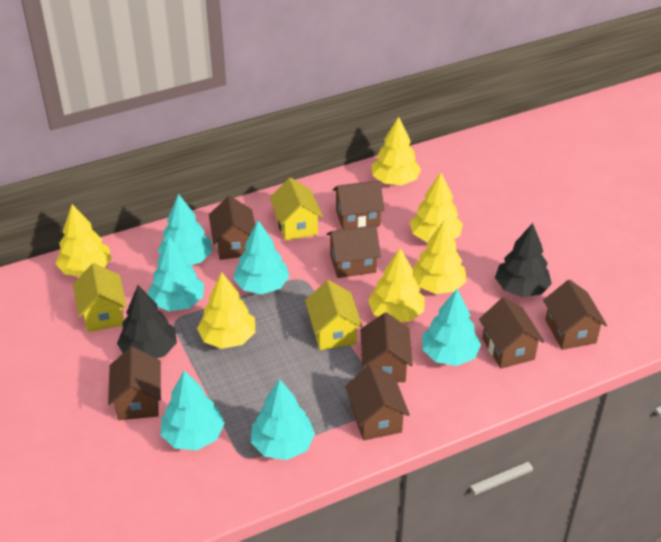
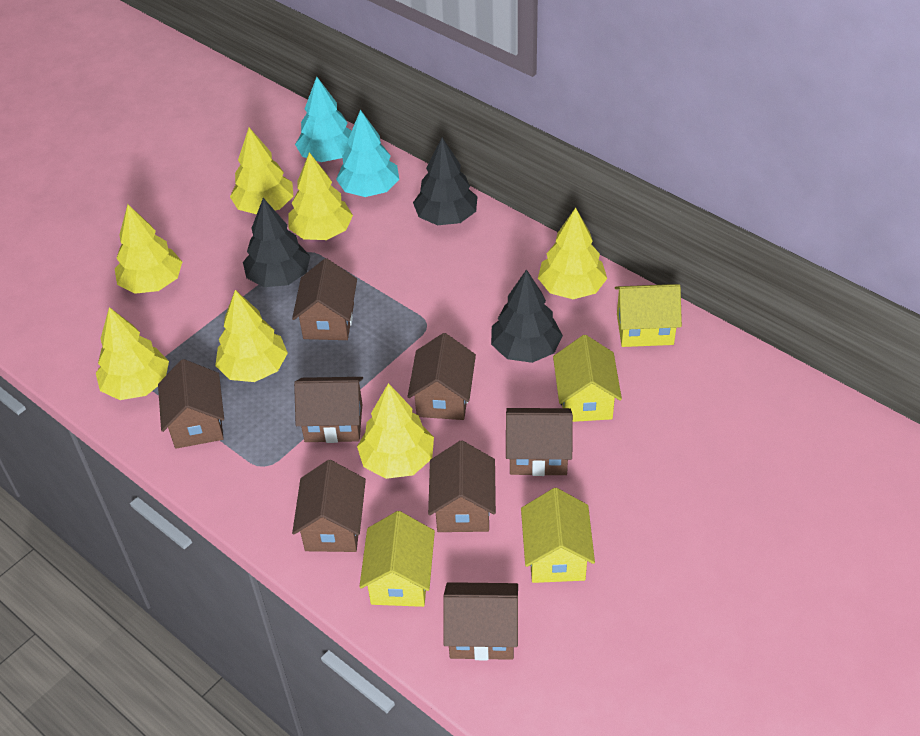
black tree: [117,285,177,359] [495,223,552,297] = 2 -> [243,198,310,287] [413,138,478,225] [491,269,563,363] = 3
turquoise tree: [147,237,204,311] [157,194,212,265] [161,370,225,450] [233,220,290,294] [251,379,315,460] [422,289,481,366] = 6 -> [295,77,352,162] [336,110,399,197] = 2
yellow house: [73,263,127,332] [270,178,323,241] [305,280,363,350] = 3 -> [359,511,435,607] [521,488,595,583] [553,335,622,422] [615,284,682,347] = 4
yellow tree: [55,204,112,277] [197,272,255,349] [368,248,425,322] [371,117,421,185] [410,173,463,243] [413,220,467,294] = 6 -> [96,307,169,400] [115,204,182,294] [215,290,288,382] [230,127,293,214] [289,152,353,240] [357,383,434,479] [538,208,607,299] = 7

